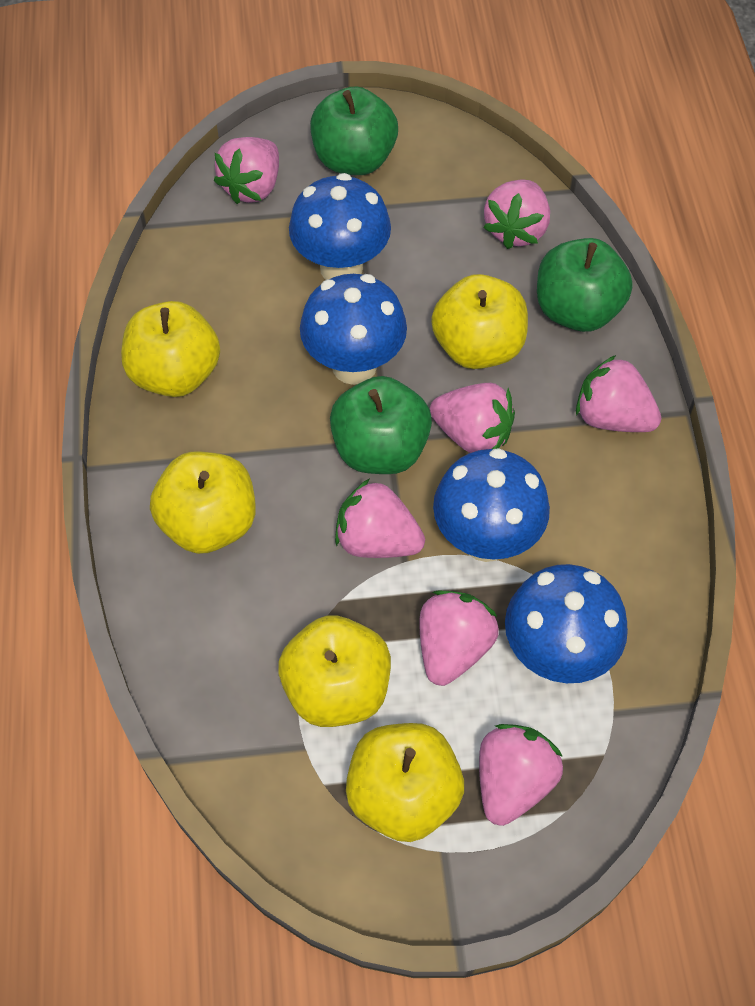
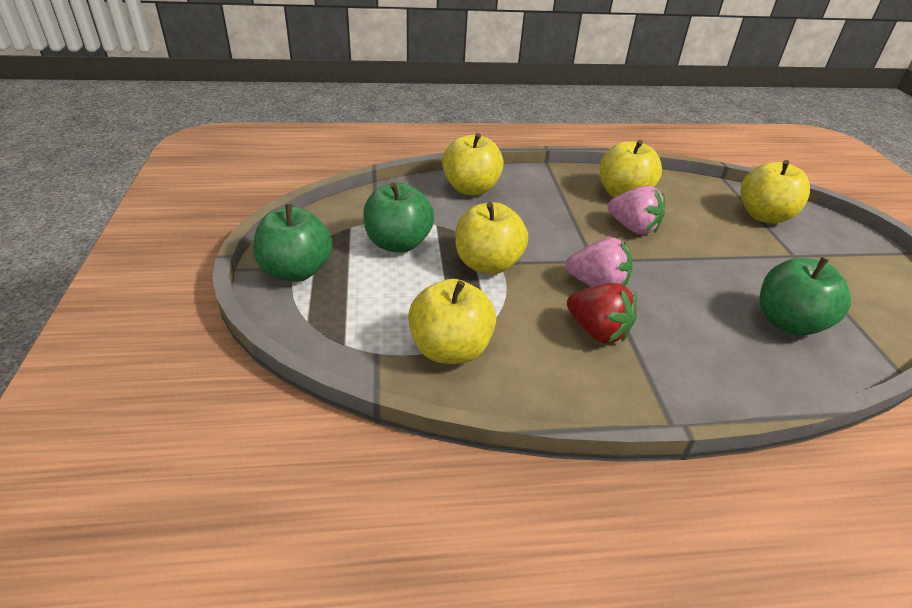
blue mushroom: [289,173,391,280] [300,274,407,385] [433,448,550,562] [505,564,628,683] = 4 -> none = 0
pink strawberry: [214,137,279,204] [335,479,425,558] [419,591,499,686] [430,383,515,453] [479,724,563,826] [483,179,550,249] [576,355,661,432] = 7 -> [566,238,633,287] [608,185,665,235] = 2
red strawberry: none = 0 -> [567,283,637,343] = 1

